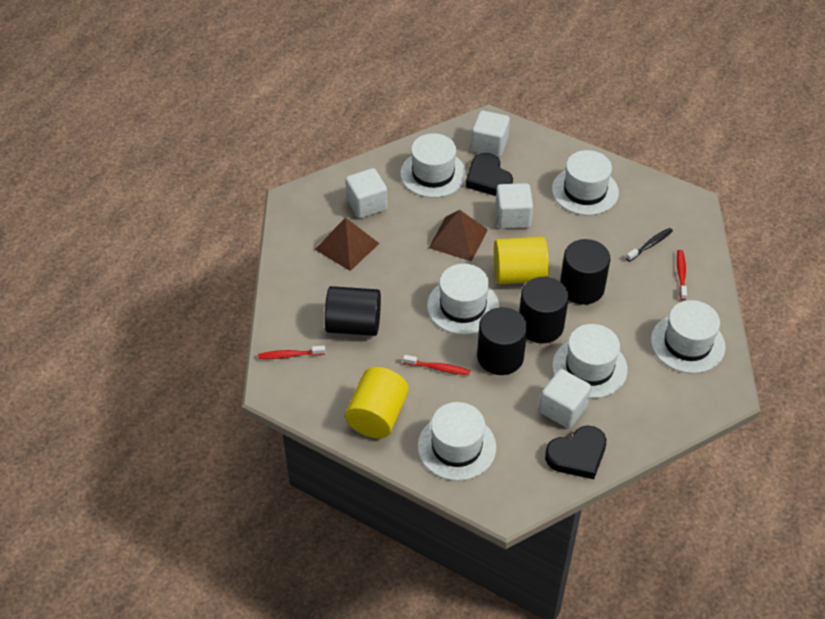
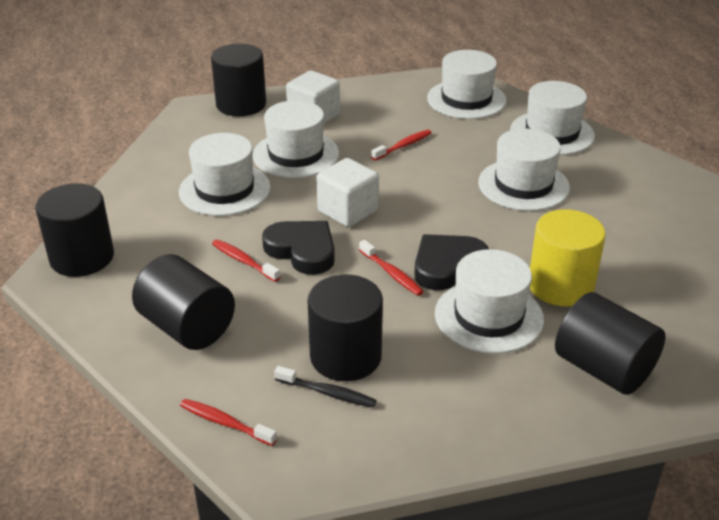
black cylinder: [325,286,381,336] [477,307,527,375] [519,277,569,344] [560,239,610,305] = 4 -> [35,183,114,277] [132,254,235,350] [211,44,266,116] [307,274,383,381] [555,292,666,395] = 5
brown pyramid: [315,217,380,271] [429,210,488,262] = 2 -> none = 0
red toothbrush: [258,346,325,359] [403,355,470,375] [677,250,687,300] = 3 -> [180,399,277,446] [212,239,280,282] [359,240,424,296] [371,130,432,161] = 4
white cube: [345,168,388,219] [471,110,510,157] [495,183,533,229] [539,369,591,428] = 4 -> [286,70,340,124] [316,158,379,227] = 2
yellow cylinder: [345,367,409,438] [494,237,549,284] = 2 -> [530,209,606,307] = 1

